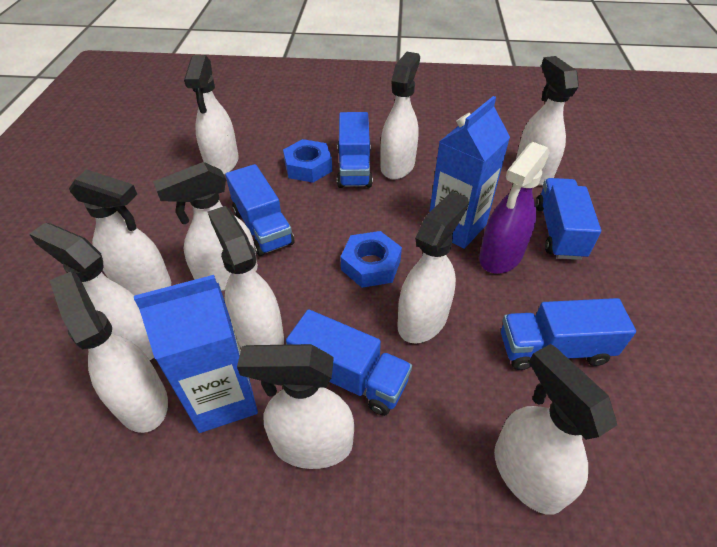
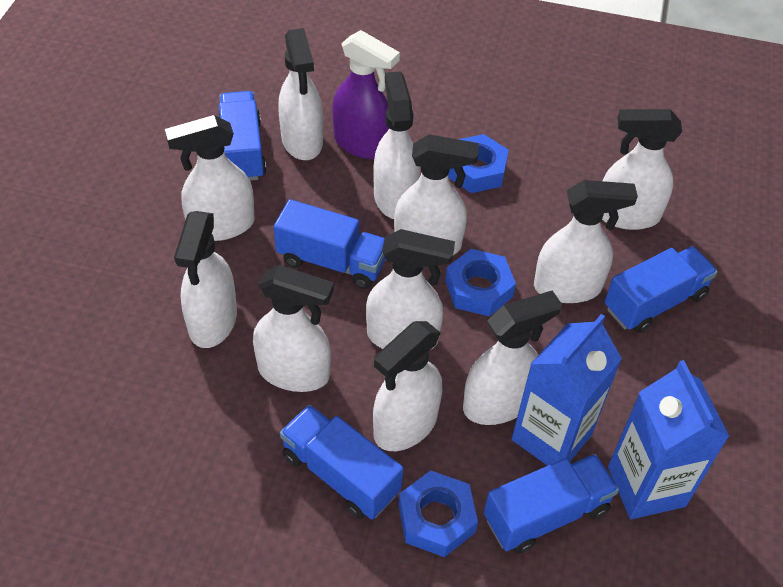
blue nut: [283,139,332,183] [340,231,402,288] = 2 -> [398,470,478,557] [445,249,516,317] [448,134,509,193] = 3

